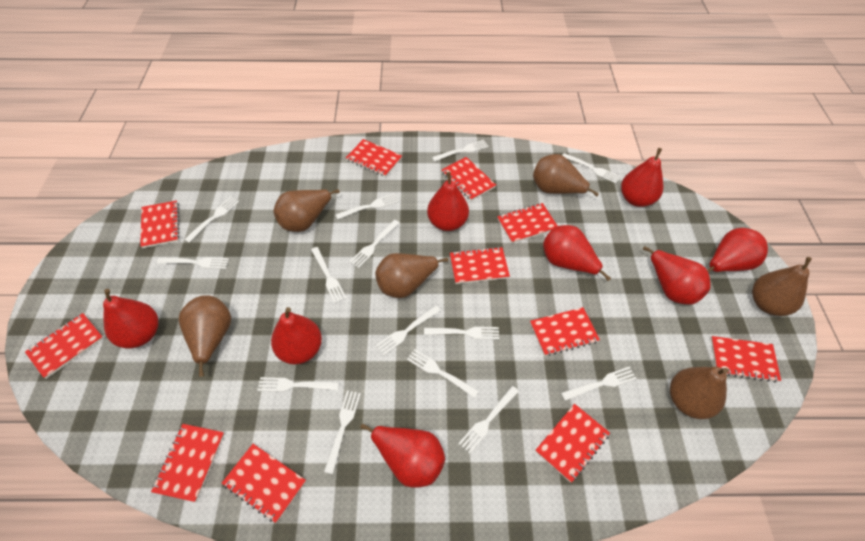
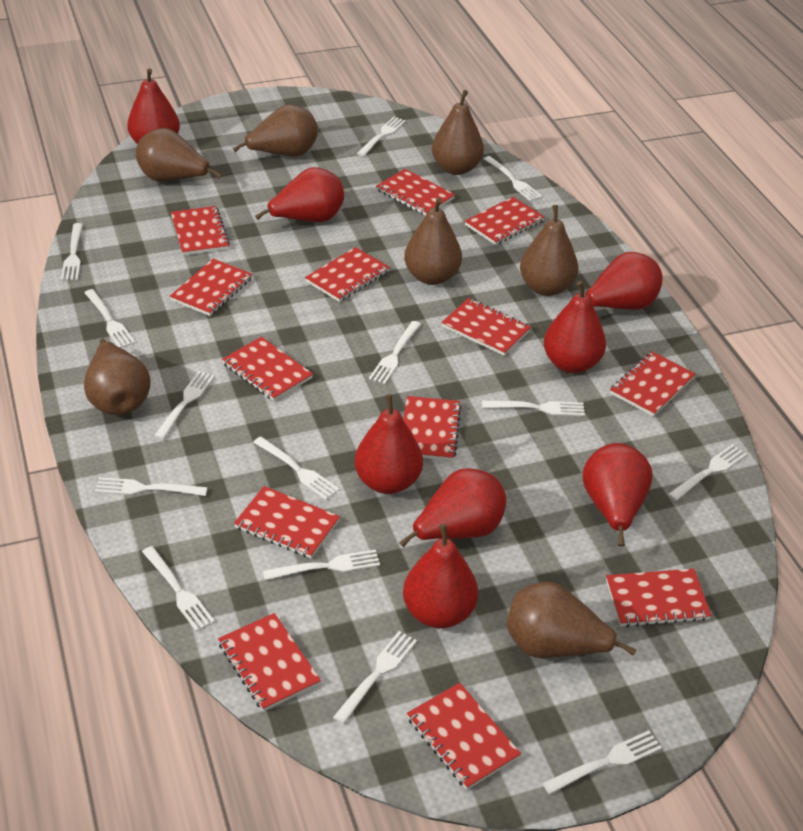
brown pear: [179,295,231,377] [273,189,340,232] [375,253,448,298] [533,154,599,197] [670,367,729,419] [752,257,812,316] = 6 -> [84,339,151,415] [136,128,222,182] [233,104,318,157] [404,198,462,285] [432,90,484,175] [507,582,636,658] [520,205,578,296] = 7
red notebook: [25,313,104,379] [140,201,180,248] [151,424,224,502] [222,444,306,523] [346,139,402,177] [442,157,496,201] [450,247,510,284] [497,203,558,243] [530,307,600,356] [535,404,610,483] [711,336,781,382] = 11 -> [170,259,252,316] [171,206,230,255] [218,613,321,711] [222,337,313,401] [234,486,340,558] [305,247,390,302] [376,169,455,216] [403,396,462,461] [407,683,521,790] [441,298,531,356] [465,197,544,245] [606,569,712,627] [610,352,696,417] = 13

